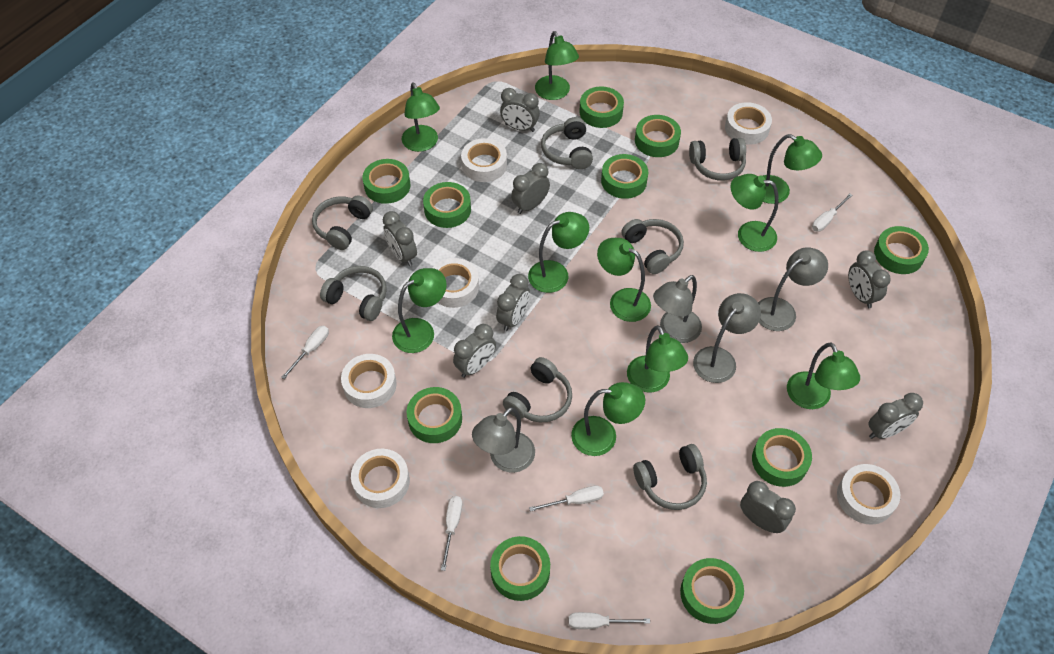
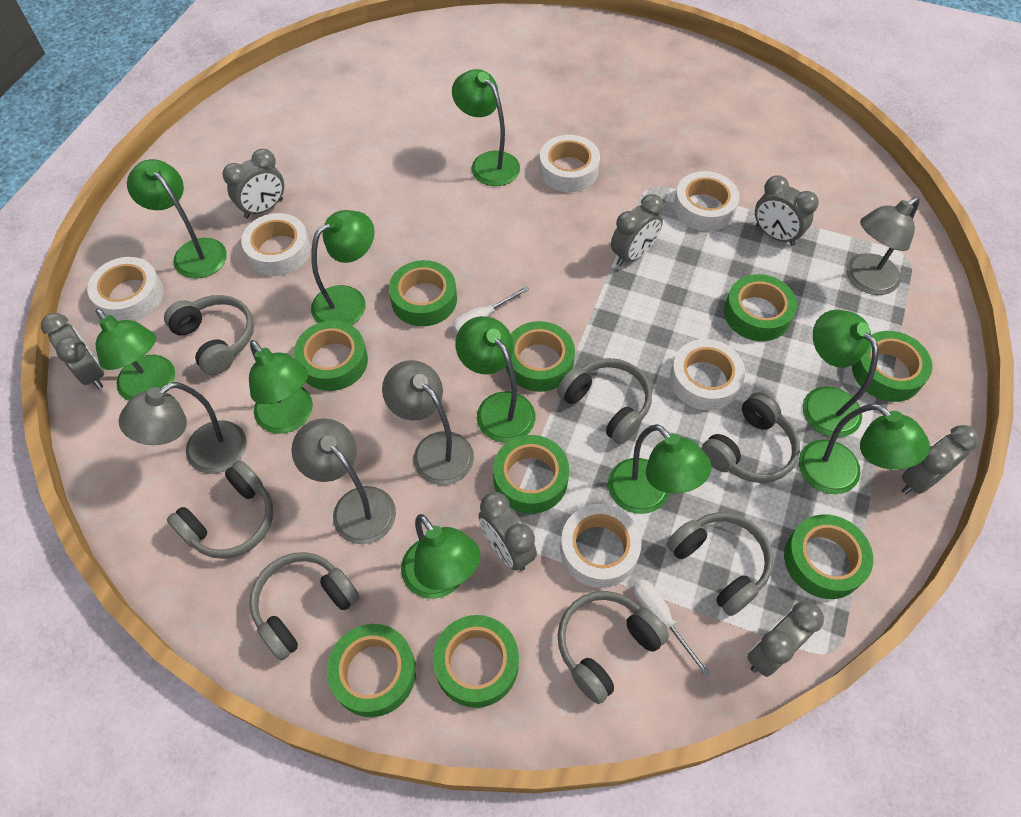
green tape: [362,159,411,204] [407,387,462,443] [423,182,471,228] [490,536,550,601] [579,87,624,128] [601,154,648,199] [635,115,681,157] [680,558,744,624] [752,428,812,487] [874,226,929,274] = 10 -> [294,321,368,391] [327,624,416,717] [389,260,457,326] [433,615,519,708] [493,435,569,514] [506,321,575,392] [724,274,797,341] [784,514,873,599] [852,331,933,402] = 9
grey clock: [383,211,417,266] [453,324,496,378] [496,274,530,331] [500,88,540,132] [511,163,550,214] [740,481,796,533] [848,250,891,309] [868,393,923,439] = 8 -> [41,313,104,389] [223,149,284,218] [478,492,537,571] [611,194,664,266] [747,601,824,677] [755,175,819,246] [902,425,980,495] = 7
white screwdriver: [281,326,329,379] [441,496,462,571] [529,485,604,512] [569,612,650,629] [812,194,853,232] = 5 -> [452,286,529,333] [633,579,710,676] = 2

